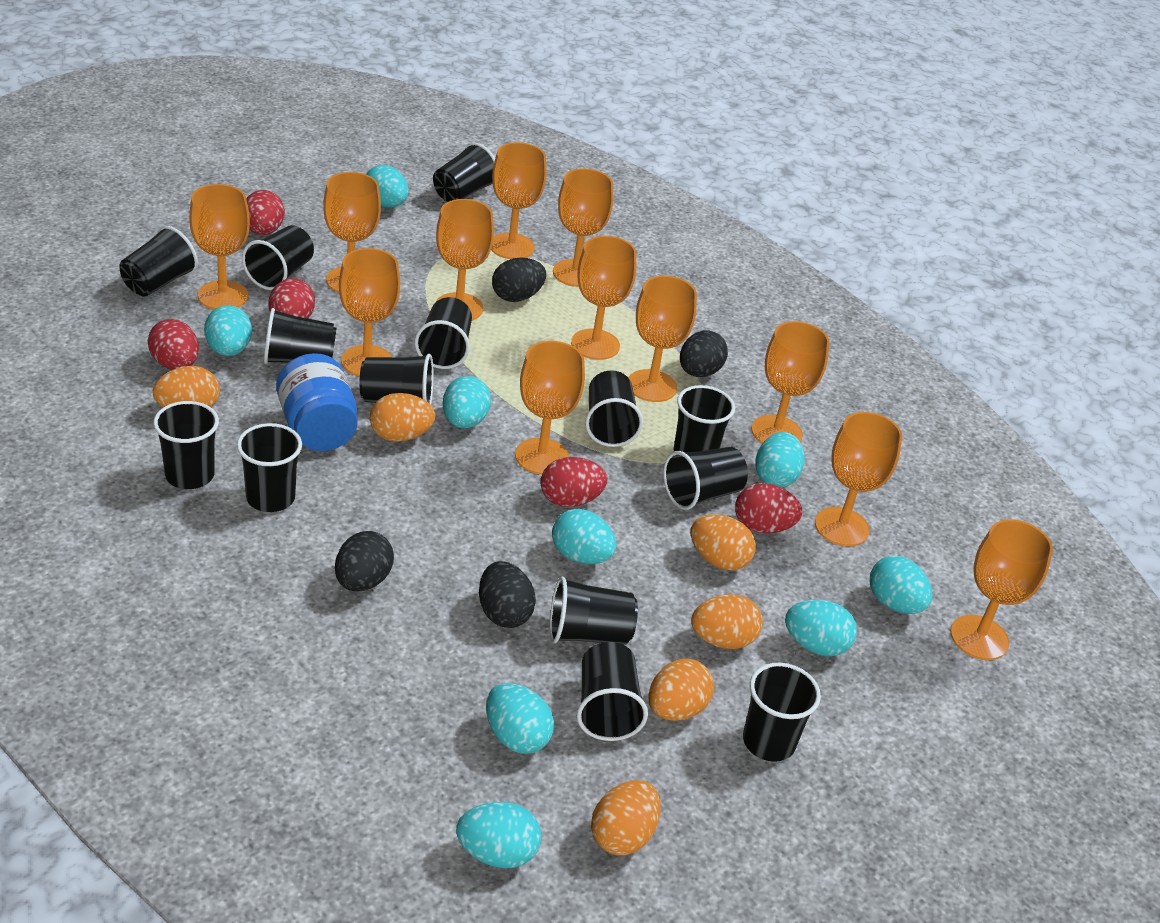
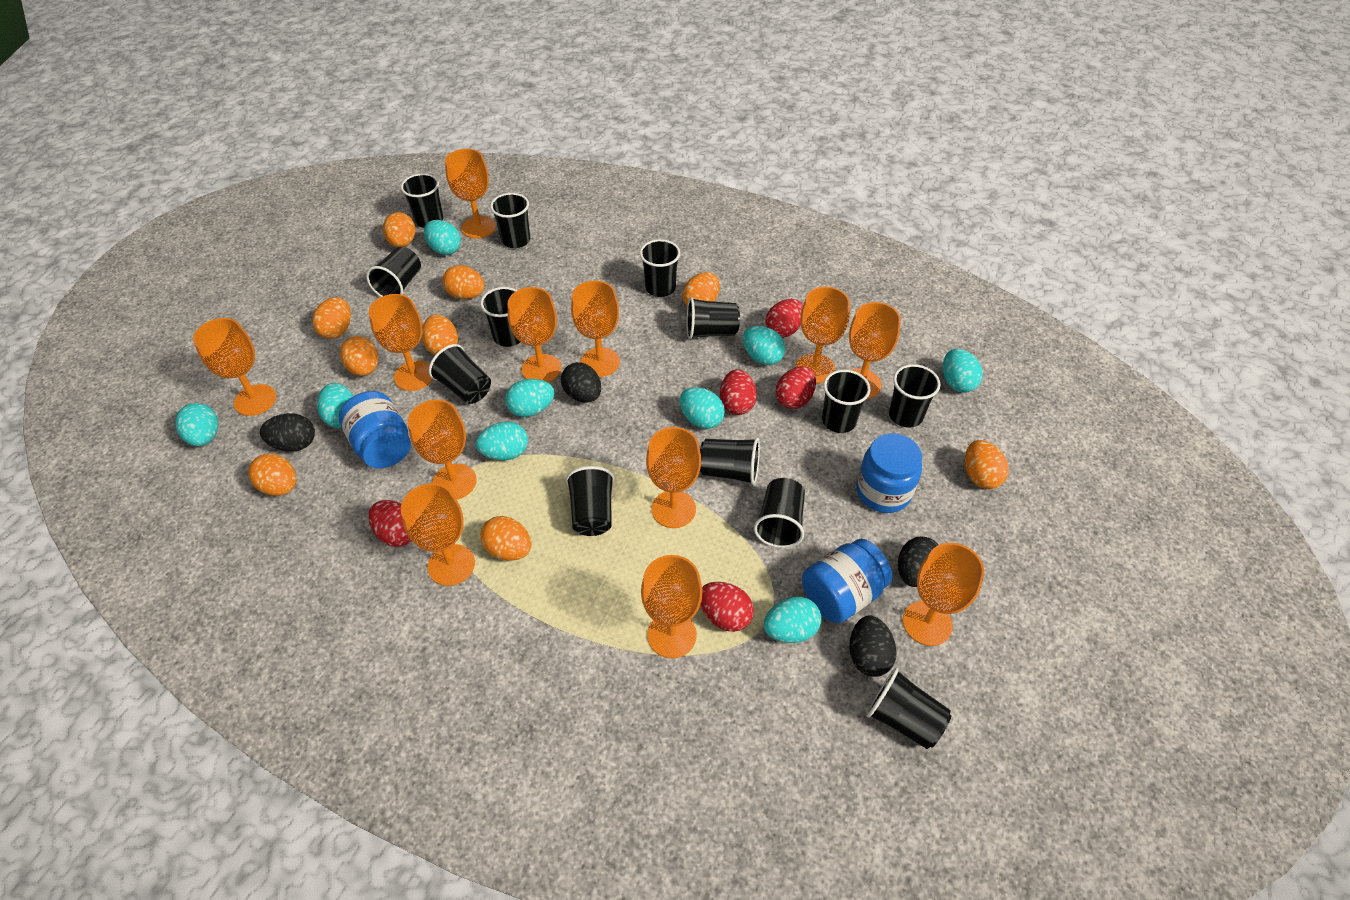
black cup: [120,226,198,297] [153,401,219,489] [237,423,302,512] [242,225,314,290] [264,308,337,364] [360,354,434,404] [415,297,472,369] [433,143,495,202] [550,576,638,645] [577,642,648,741] [585,370,643,447] [663,447,748,510] [673,385,735,452] [743,663,821,762] = 14 -> [366,247,421,297] [401,173,443,228] [429,344,491,404] [480,287,520,347] [490,193,530,248] [566,466,614,536] [640,239,680,297] [686,297,740,339] [700,438,760,485] [754,478,805,548] [822,370,870,433] [866,668,951,749] [889,364,940,428] = 13
blue jar: [276,353,358,451] = 1 -> [339,391,411,469] [802,539,893,623] [856,433,922,513] = 3
orange egg: [153,366,220,407] [370,393,436,442] [591,780,661,855] [649,659,714,721] [691,514,756,570] [691,594,763,649] = 6 -> [248,454,296,496] [312,297,351,339] [340,336,378,376] [383,212,416,247] [422,314,458,355] [442,265,484,299] [480,516,531,561] [682,272,720,306] [965,440,1009,489] = 9

